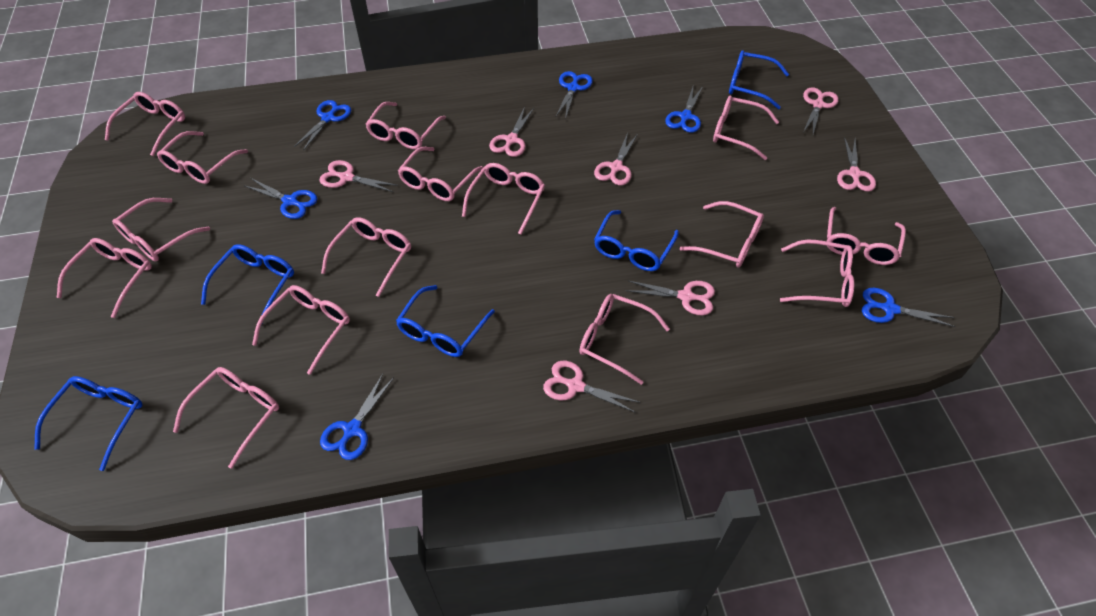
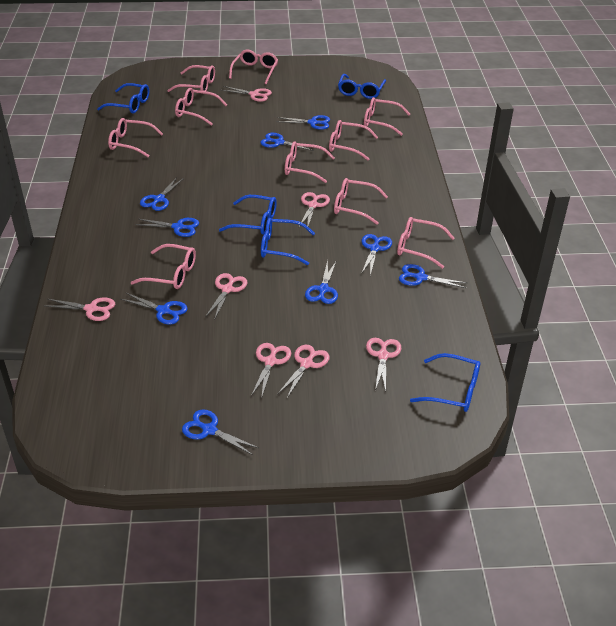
blue scissors: [243,178,317,219] [294,100,351,151] [320,374,394,460] [556,71,593,119] [665,87,703,133] [862,288,956,327] = 6 -> [121,292,188,324] [135,218,199,237] [140,177,184,211] [182,409,259,455] [260,133,314,151] [276,115,330,130] [305,260,338,304] [361,234,392,276] [399,264,467,288] = 9
pink glasses: [57,238,152,318] [105,92,185,156] [112,198,210,261] [157,131,248,184] [173,367,279,469] [252,285,350,375] [321,217,411,297] [365,102,446,149] [398,147,483,201] [462,163,545,235] [579,294,670,385] [680,201,764,268] [713,96,779,160] [780,239,854,307] [827,207,906,265] = 15 -> [108,118,163,157] [131,244,196,289] [167,65,215,92] [175,88,227,126] [229,50,278,84] [285,141,335,183] [329,120,378,160] [334,178,388,225] [364,97,410,136] [397,217,454,269] = 10

